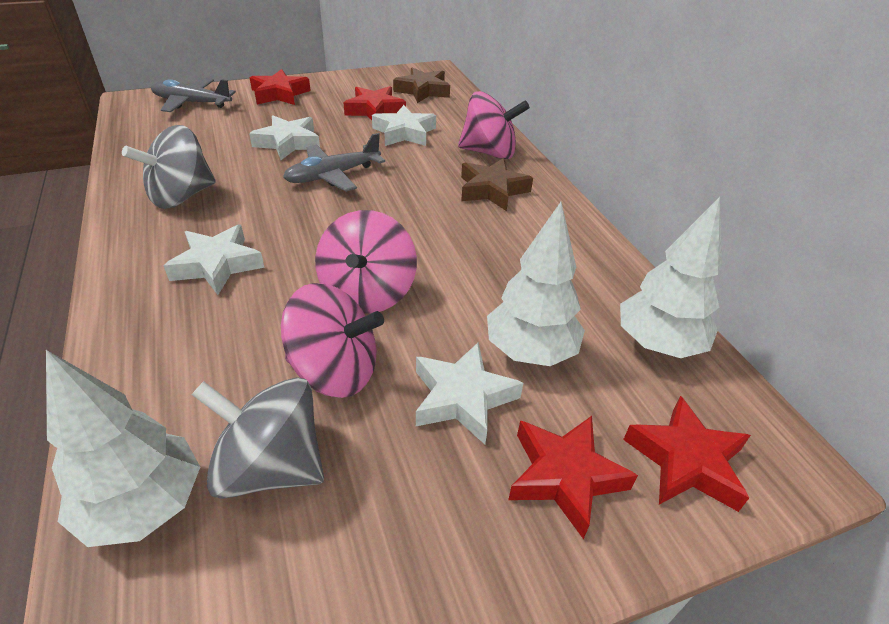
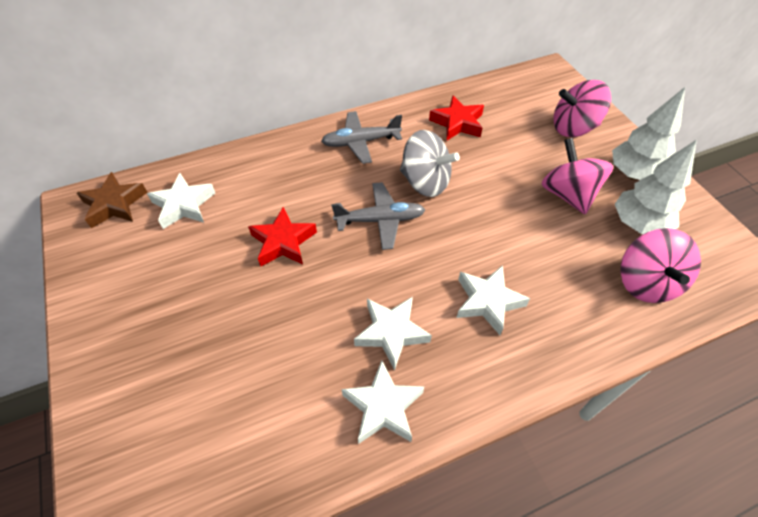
brown star: [393,67,450,103] [461,158,533,211] = 2 -> [77,172,148,228] = 1
grey spinning top: [122,125,216,209] [192,377,324,499] = 2 -> [400,130,460,197] = 1
red star: [249,69,311,105] [344,86,406,120] [508,416,638,539] [623,396,751,512] = 4 -> [248,207,317,266] [429,95,484,140] = 2
white tree: [46,350,200,547] [487,202,585,366] [620,197,722,358] = 3 -> [612,87,685,180] [615,140,697,234] = 2

